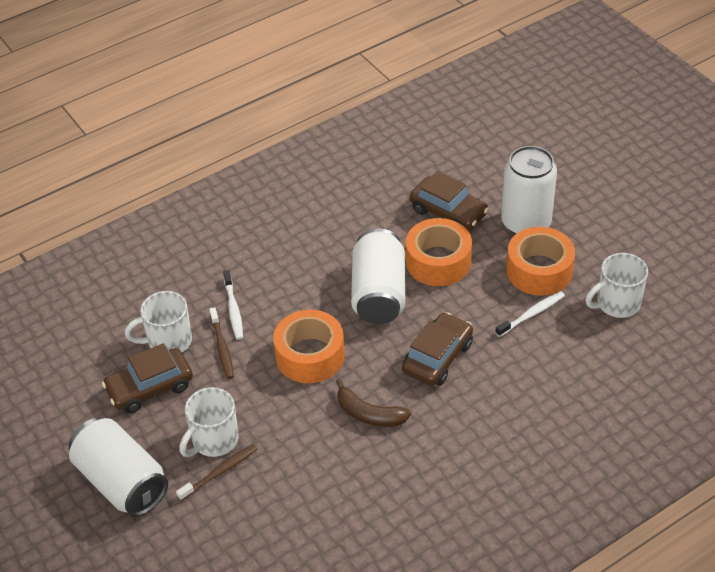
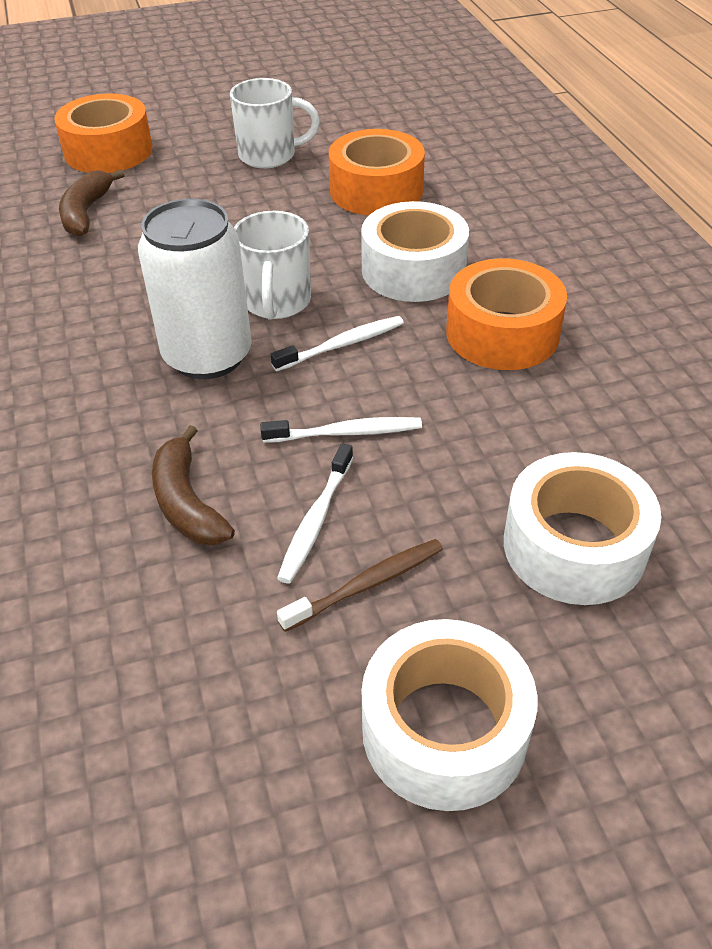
brown banana: [336,379,411,427] = 1 -> [59,169,125,237] [152,425,235,545] = 2
brown car: [102,344,193,413] [402,312,473,386] [410,171,489,231] = 3 -> none = 0
brown toothbrush: [176,444,258,501] [209,307,234,379] = 2 -> [277,539,443,632] = 1
white can: [69,418,168,517] [351,229,405,324] [501,146,557,234] = 3 -> [138,199,252,379] = 1
white mug: [125,291,192,352] [179,387,239,457] [585,253,648,318] = 3 -> [230,78,320,168] [234,211,311,319] = 2
white tape: none = 0 -> [361,201,469,302] [362,619,537,811] [504,452,661,605] = 3
white toothbrush: [223,270,243,340] [495,291,565,337] = 2 -> [260,417,422,443] [270,316,404,371] [277,443,353,583] = 3

